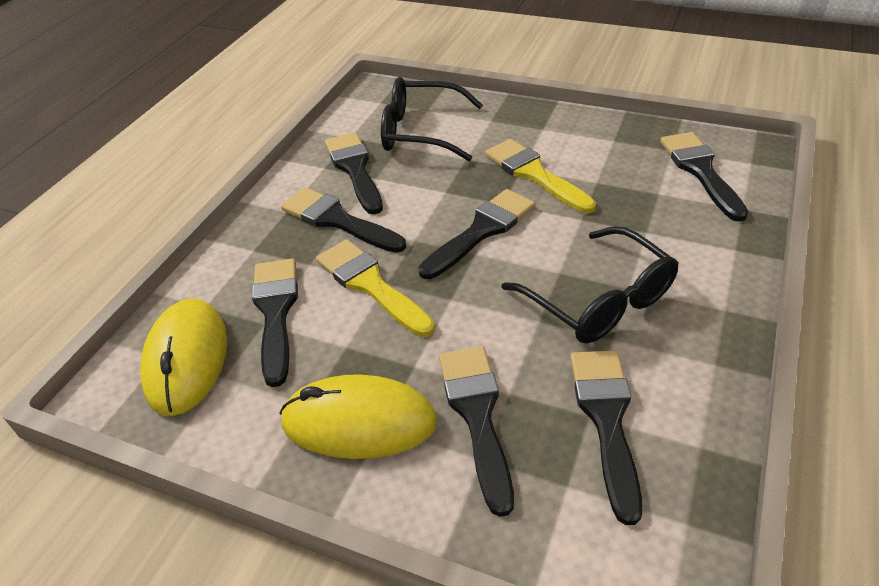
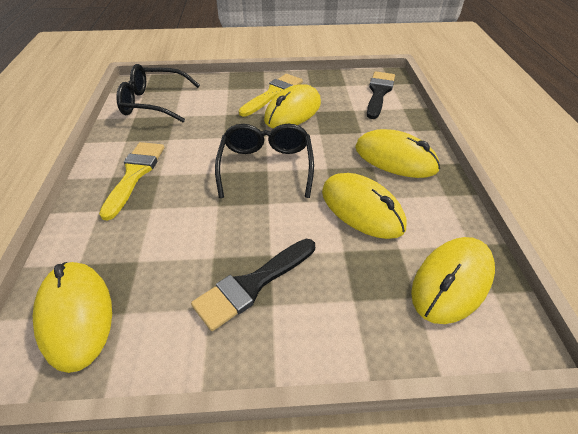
black brush: [252,259,298,387] [281,187,406,253] [325,132,383,214] [418,189,535,279] [439,346,514,517] [570,350,643,525] [660,132,748,222] = 7 -> [191,239,315,331] [367,71,395,119] = 2
yellow mouse: [140,298,227,416] [279,374,437,459] = 2 -> [33,262,112,373] [264,84,321,128] [322,173,406,239] [355,129,440,178] [411,237,495,324] = 5

